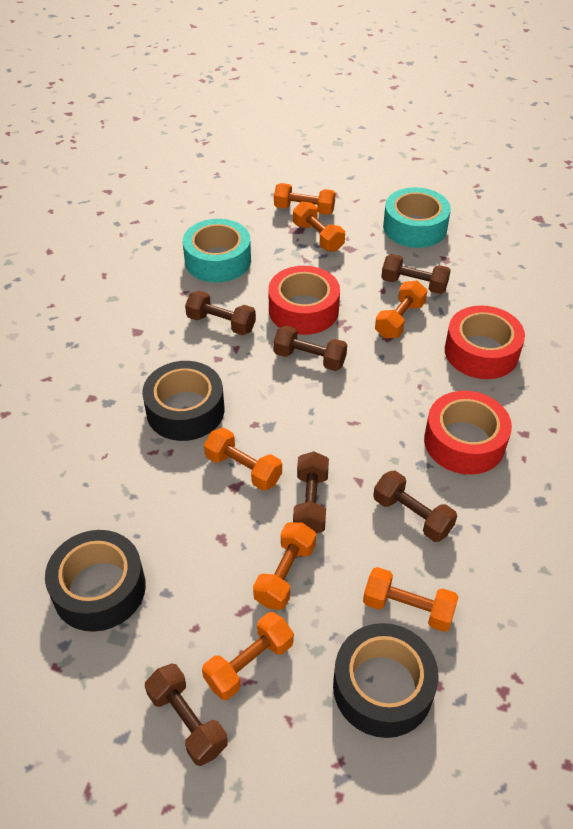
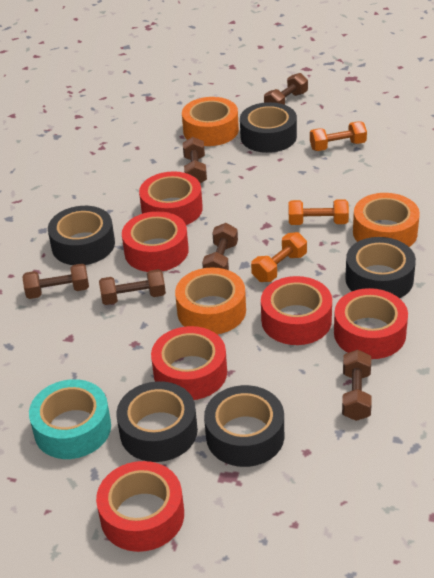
black tape: [45,530,146,632] [142,361,224,441] [333,623,438,738] = 3 -> [48,206,115,265] [116,381,198,462] [204,385,284,467] [240,102,297,153] [345,237,416,298] = 5
orange dumbbell: [202,612,294,700] [204,428,282,491] [253,522,316,610] [274,183,336,215] [293,201,345,252] [363,567,458,632] [375,281,427,338] = 7 -> [251,232,307,282] [288,199,349,225] [310,121,367,151] = 3
orange tape: none = 0 -> [175,267,246,334] [182,97,239,146] [353,193,420,247] = 3
red tape: [268,266,340,335] [424,391,512,475] [445,305,525,379] = 3 -> [96,461,184,552] [122,211,189,272] [139,171,203,225] [151,326,227,400] [261,276,332,345] [334,288,408,359] = 6
turquoise tape: [183,219,251,283] [383,187,451,248] = 2 -> [29,379,111,459] = 1

